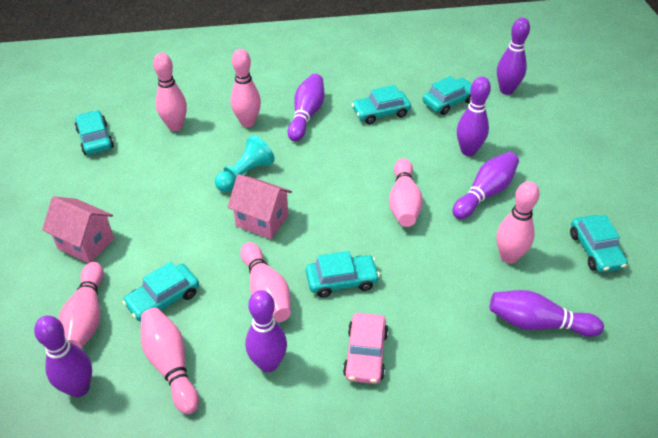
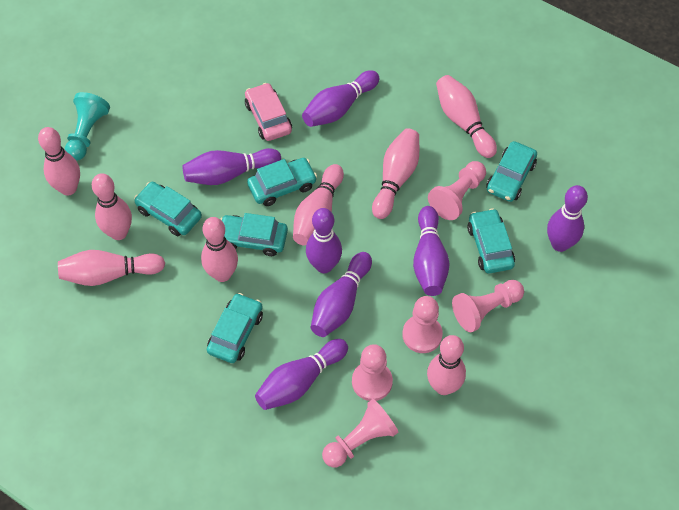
pink bowling pin: [58,262,104,349] [141,308,199,415] [153,52,187,131] [231,49,261,127] [240,242,291,322] [389,158,423,227] [496,181,540,264] = 7 -> [38,127,80,196] [58,250,165,286] [92,173,132,240] [201,217,238,282] [293,164,344,245] [372,128,419,219] [427,335,466,395] [436,75,497,158] = 8
pink house: [42,196,114,263] [228,174,292,239] = 2 -> none = 0
pink pawn: none = 0 -> [322,399,398,467] [352,344,393,401] [402,296,443,353] [428,161,486,220] [452,280,524,332] = 5

